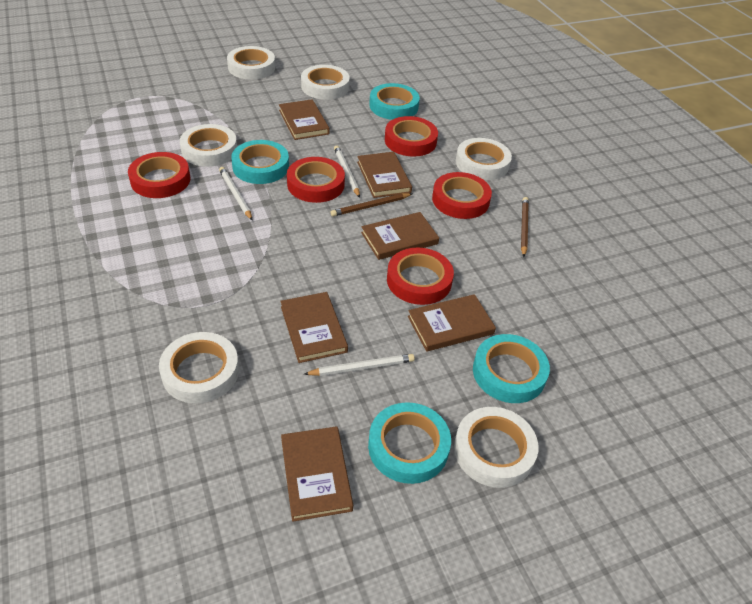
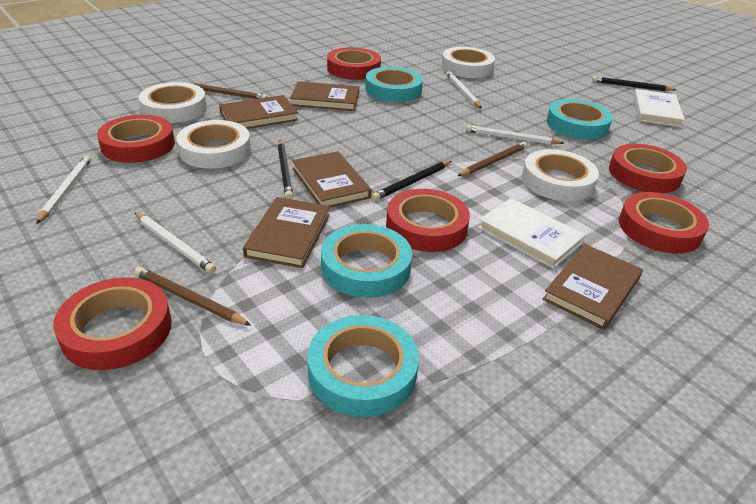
black pencil: none = 0 -> [278,140,293,199] [371,161,451,201] [592,76,676,91] = 3
brown book: [279,99,330,140] [280,292,348,363] [281,426,353,522] [357,152,412,198] [361,212,439,260] [408,294,496,352] = 6 -> [219,95,298,129] [243,197,330,268] [290,81,359,111] [292,151,371,208] [542,244,643,330] = 5
brown pencil: [331,193,412,217] [521,197,529,257] = 2 -> [134,267,251,326] [190,83,268,99] [458,142,527,176] = 3
red tape: [128,152,191,198] [287,157,345,203] [385,116,438,157] [387,248,454,305] [432,172,492,219] = 5 -> [53,277,172,370] [97,115,175,163] [327,47,381,80] [386,189,470,252] [609,144,687,193] [619,192,709,254] = 6
white book: none = 0 -> [478,198,585,269] [633,89,685,127] = 2
white pencil: [219,167,252,220] [304,354,415,376] [334,146,360,198] = 3 -> [36,155,91,224] [134,212,216,274] [446,71,482,109] [466,125,564,144] = 4
white tape: [159,332,239,403] [180,124,237,167] [227,46,275,79] [301,65,350,100] [454,407,538,488] [456,138,512,180] = 6 -> [139,82,207,123] [176,120,251,169] [441,47,495,78] [522,149,599,201] = 4

